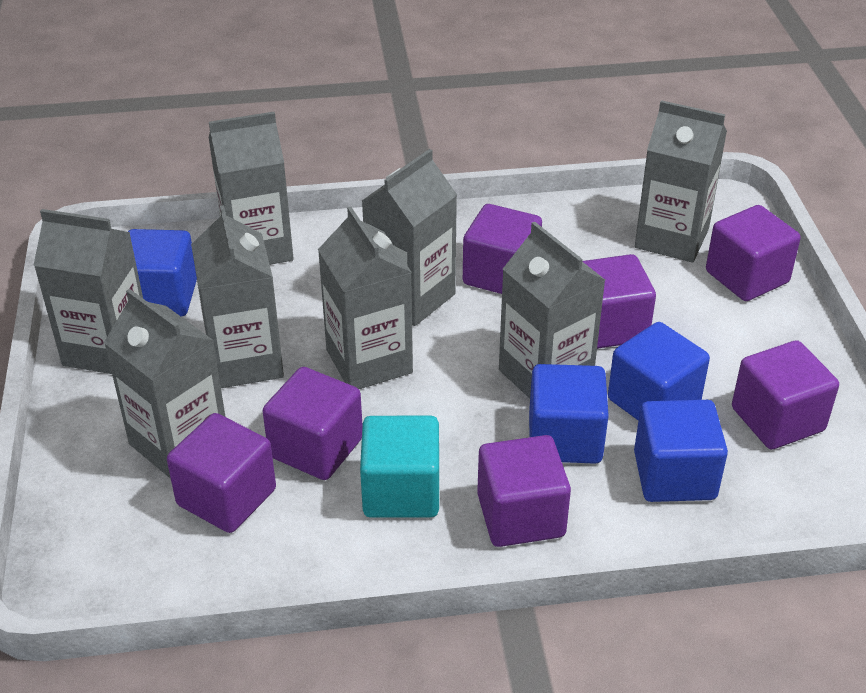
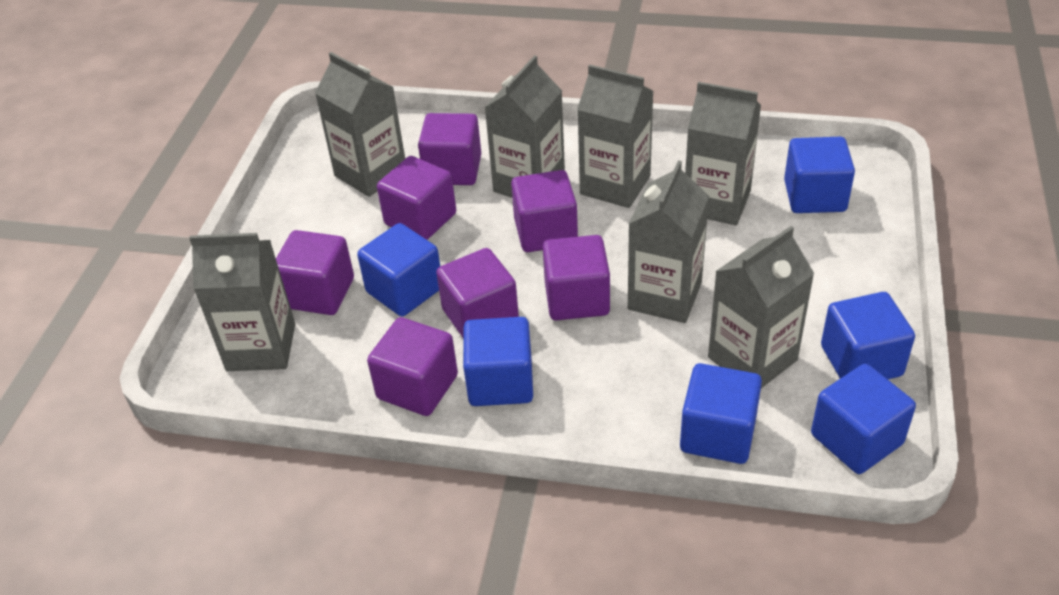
blue cube: [128,229,197,316] [529,364,609,464] [608,322,710,421] [634,400,728,502] = 4 -> [357,223,440,316] [463,317,533,406] [680,363,762,464] [784,137,855,213] [811,364,916,474] [821,292,915,379] = 6
grey carton: [33,209,143,374] [104,289,226,479] [191,205,284,388] [209,112,294,265] [318,207,413,389] [362,149,457,326] [499,222,605,398] [635,100,727,263] = 8 -> [189,233,295,371] [315,52,405,197] [484,55,565,198] [577,65,653,208] [628,160,709,323] [685,82,761,225] [708,226,814,388] = 7
turquoise cube: [360,416,439,518] = 1 -> none = 0

